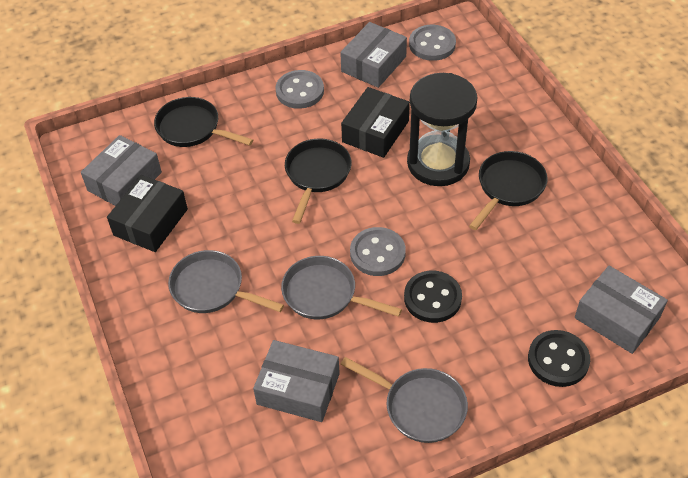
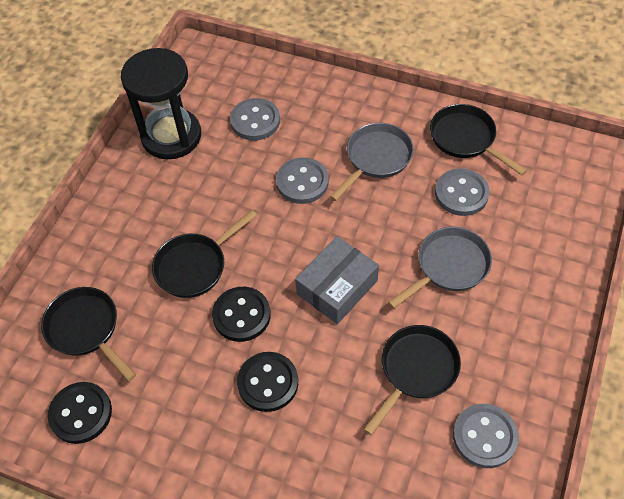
black box: [107,175,188,252] [341,87,410,158] = 2 -> none = 0
black button: [404,271,462,323] [528,330,590,387] = 2 -> [48,382,112,444] [212,287,271,342] [237,352,298,412] = 3
black pan: [154,97,253,147] [285,139,352,224] [469,151,548,230] = 3 -> [41,287,136,381] [152,210,257,298] [363,325,461,435] [430,104,527,175] = 4
grey box: [81,135,162,206] [253,340,340,422] [340,22,407,88] [575,266,668,354] = 4 -> [295,236,379,324] = 1
grey button: [275,70,324,109] [350,227,406,276] [409,25,456,61] = 3 -> [230,98,280,140] [276,157,329,204] [435,168,490,216] [453,404,519,468] = 4
grey pan: [168,250,284,313] [281,256,402,319] [341,357,468,443] = 3 -> [330,123,414,201] [388,227,492,309] = 2

